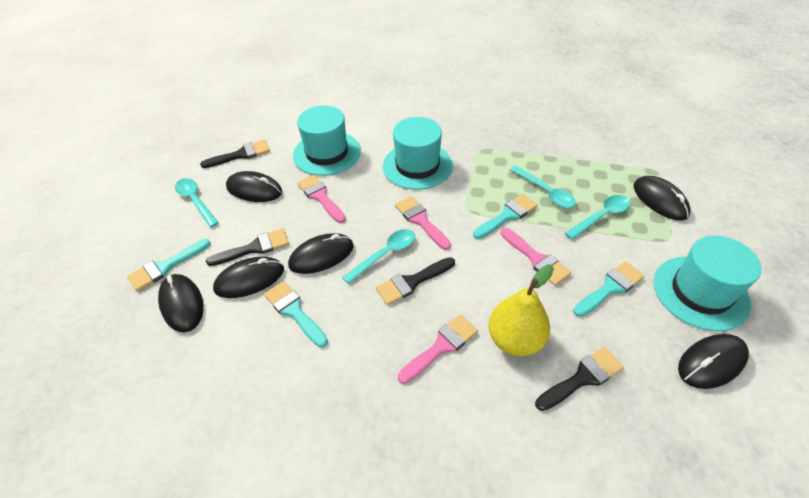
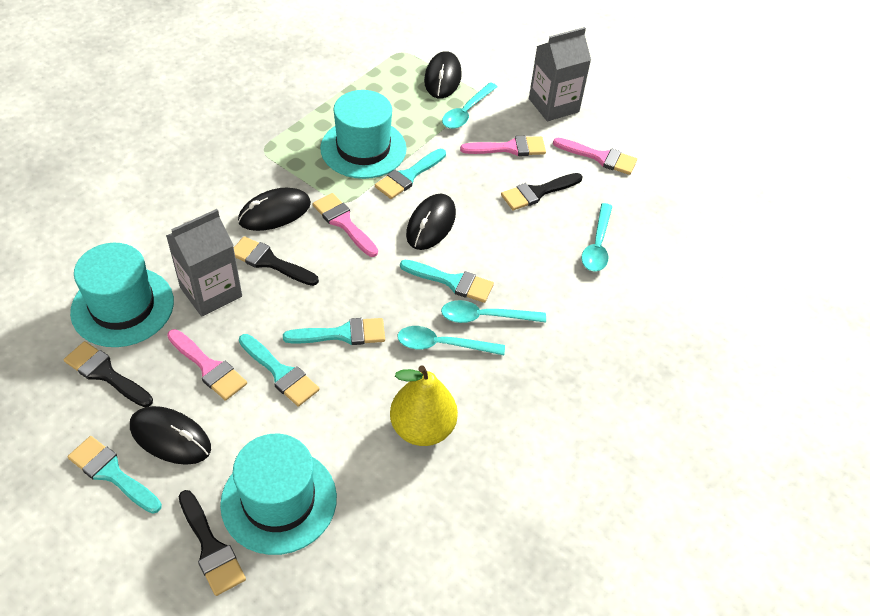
black mouse: [158,274,204,332] [213,257,284,298] [226,171,282,202] [288,233,354,274] [634,176,691,221] [678,334,749,389] = 6 -> [130,406,211,465] [238,188,311,231] [406,194,456,250] [424,51,462,98] = 4
grey carton: none = 0 -> [166,209,242,317] [529,27,591,121] = 2
turquoise brush: [127,239,211,291] [264,281,328,347] [473,194,538,239] [573,261,644,317] = 4 -> [67,436,162,514] [239,334,320,407] [283,318,385,345] [375,149,446,199] [400,260,494,303] = 5

